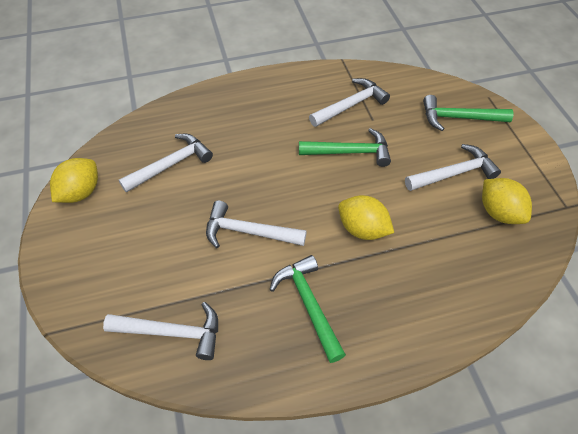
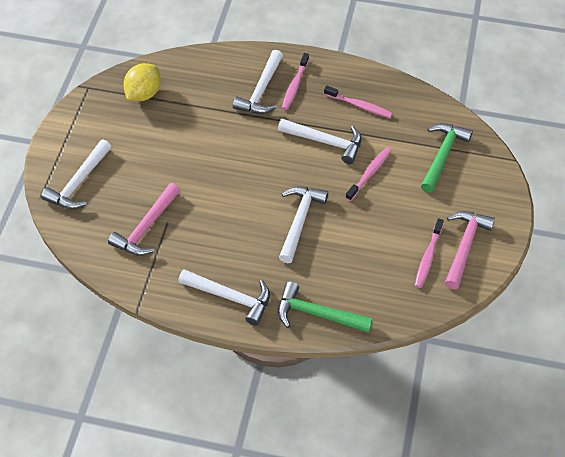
green hammer: [269,255,346,363] [299,128,391,167] [423,95,514,131] = 3 -> [278,281,373,333] [421,123,473,193] = 2
pink hammer: none = 0 -> [108,183,180,256] [445,211,495,289] = 2
pink toothbrush: none = 0 -> [282,53,309,110] [324,86,393,118] [345,147,391,201] [415,218,444,288] = 4
yellow lemon: [50,158,98,203] [338,195,394,240] [482,178,532,224] = 3 -> [123,63,161,101] = 1

